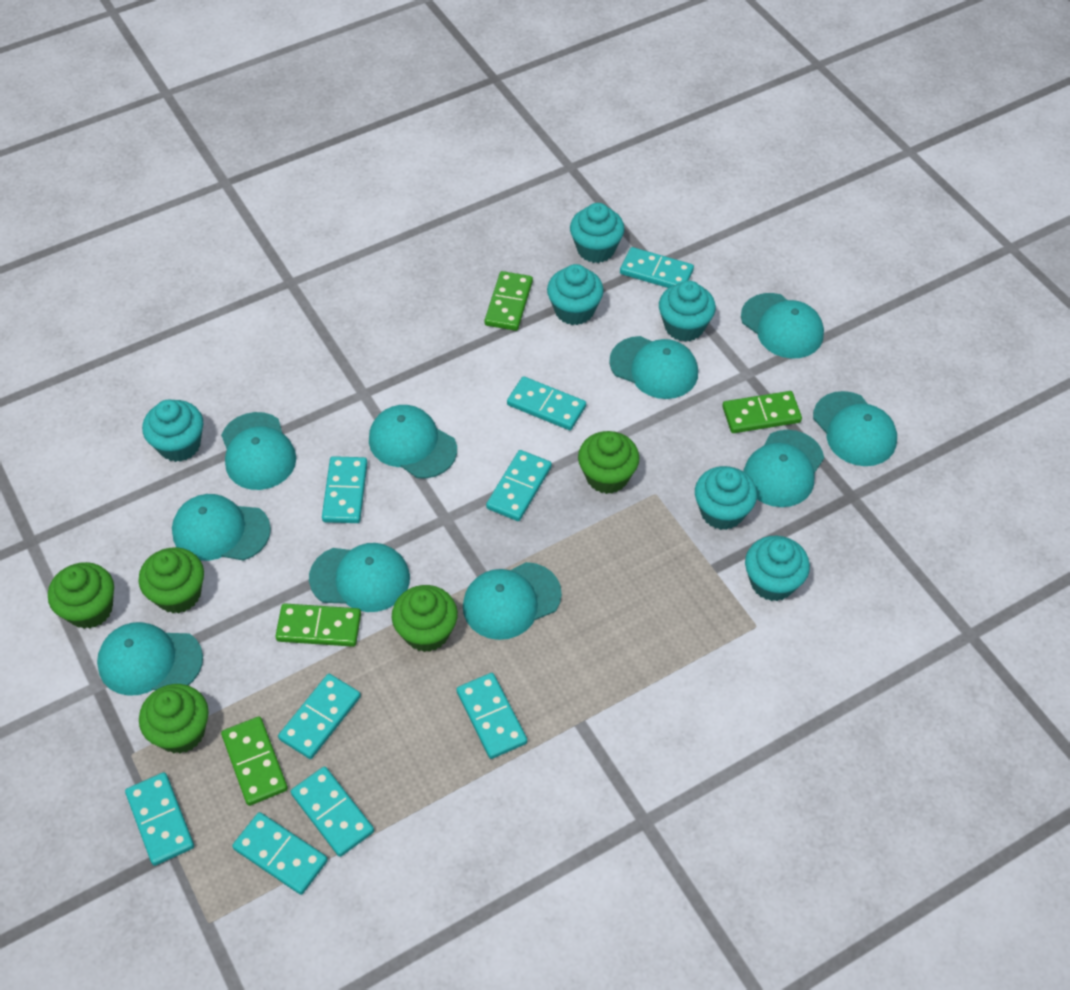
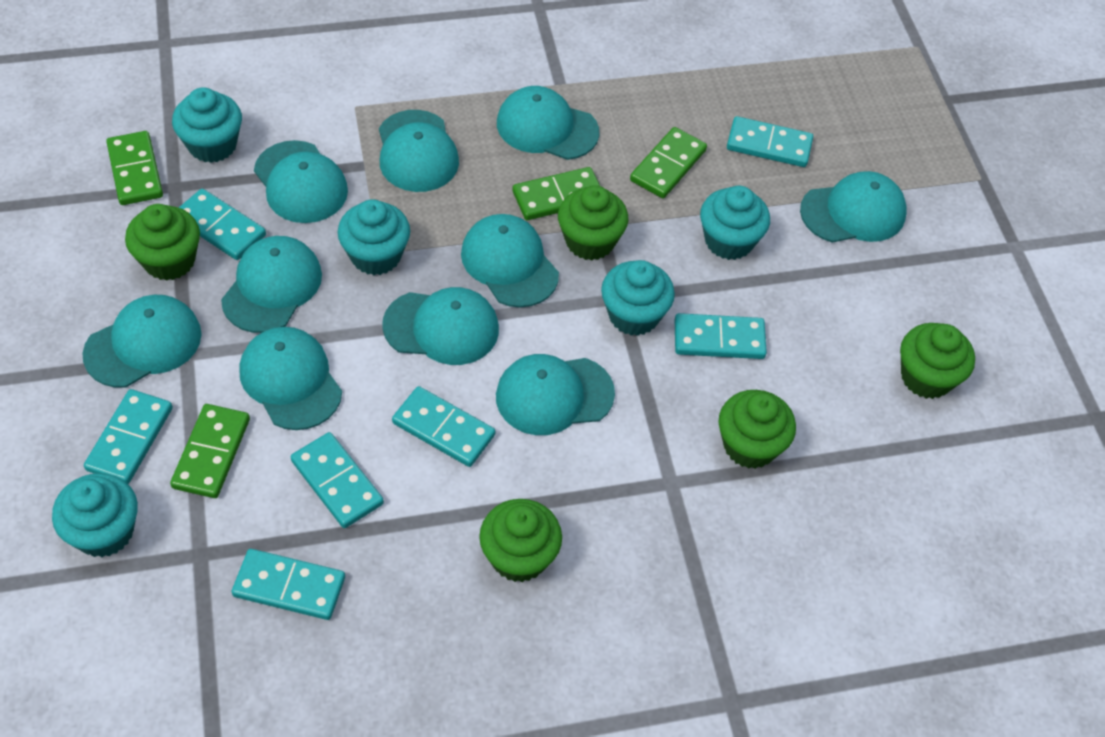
turquoise cupcake: [142,400,203,462] [547,264,604,325] [570,203,625,263] [659,280,716,342] [695,466,757,530] [745,536,810,601] = 6 -> [52,473,138,557] [172,87,242,163] [338,199,410,275] [601,260,675,336] [700,186,770,260] = 5
turquoise domino: [125,772,194,866] [232,812,328,895] [278,674,361,759] [291,766,374,857] [322,456,368,523] [456,673,527,759] [486,450,552,521] [507,376,586,430] [620,247,694,288] = 9 -> [84,389,173,484] [179,189,266,260] [232,549,345,620] [291,432,384,528] [392,386,495,467] [675,313,767,359] [727,116,813,167] = 7

